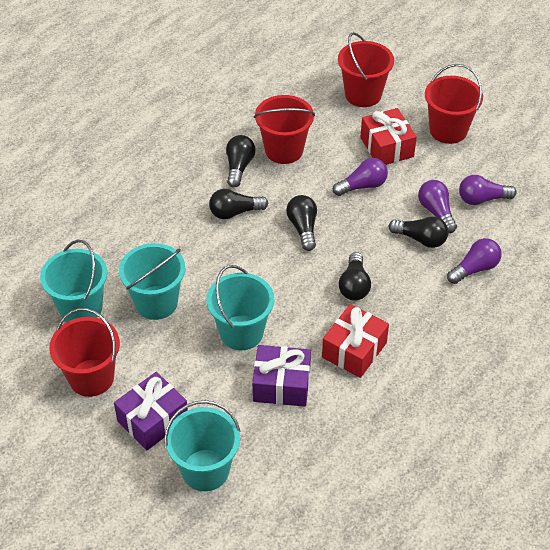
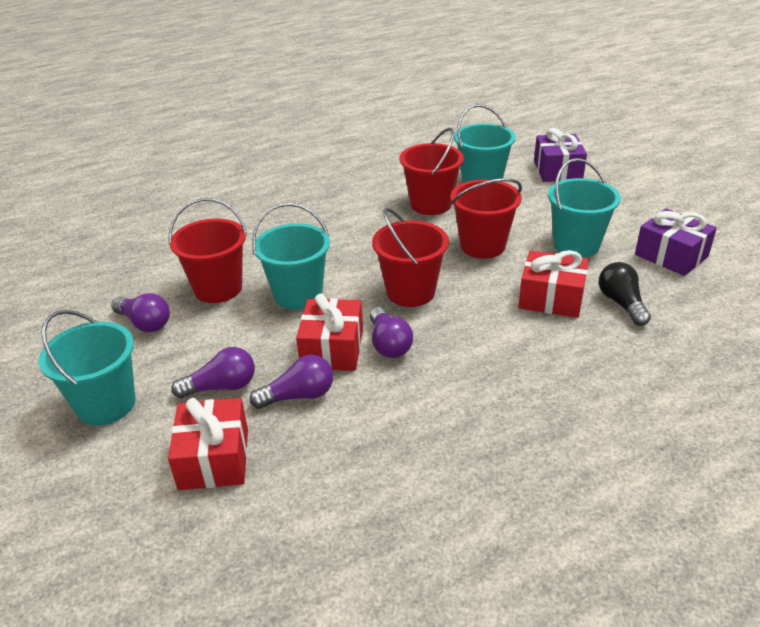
black light bulb: [209,189,268,219] [226,135,256,188] [286,195,317,251] [339,252,371,300] [388,216,448,248] = 5 -> [598,262,651,326] = 1
red gift: [322,304,389,378] [360,108,417,165] = 2 -> [168,398,248,490] [296,294,363,371] [519,250,589,318] = 3

